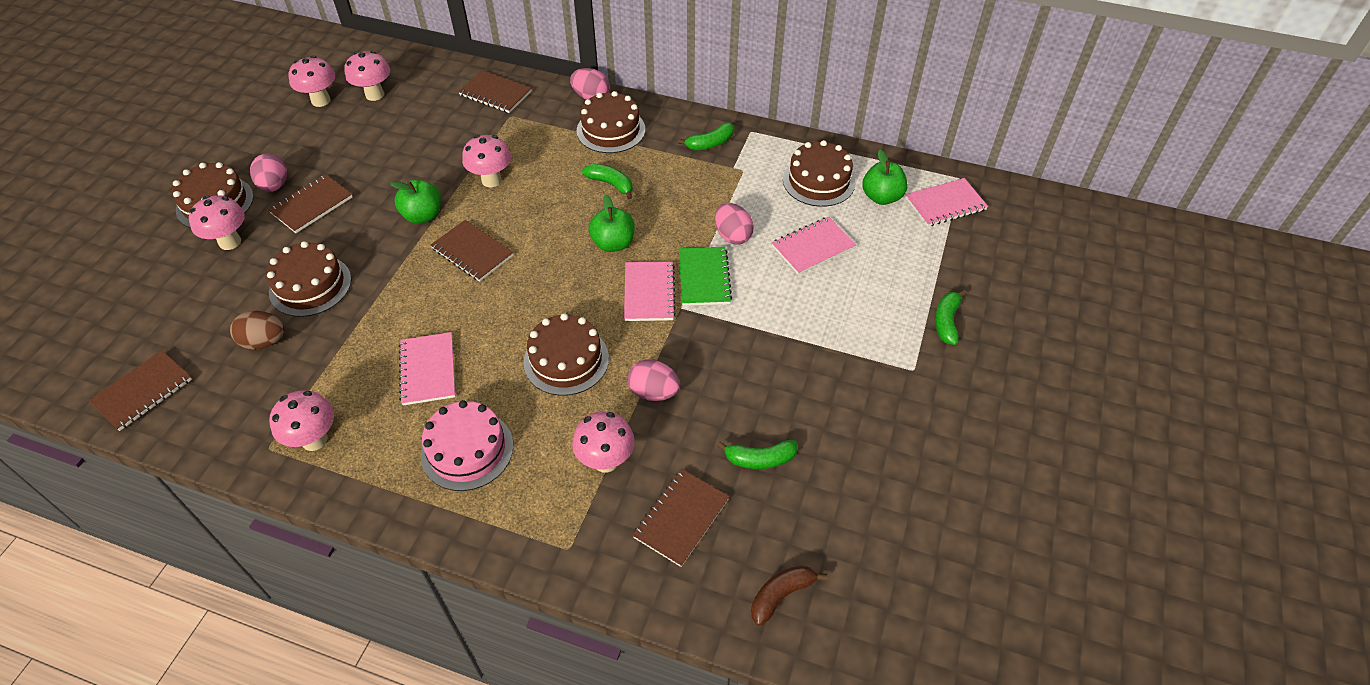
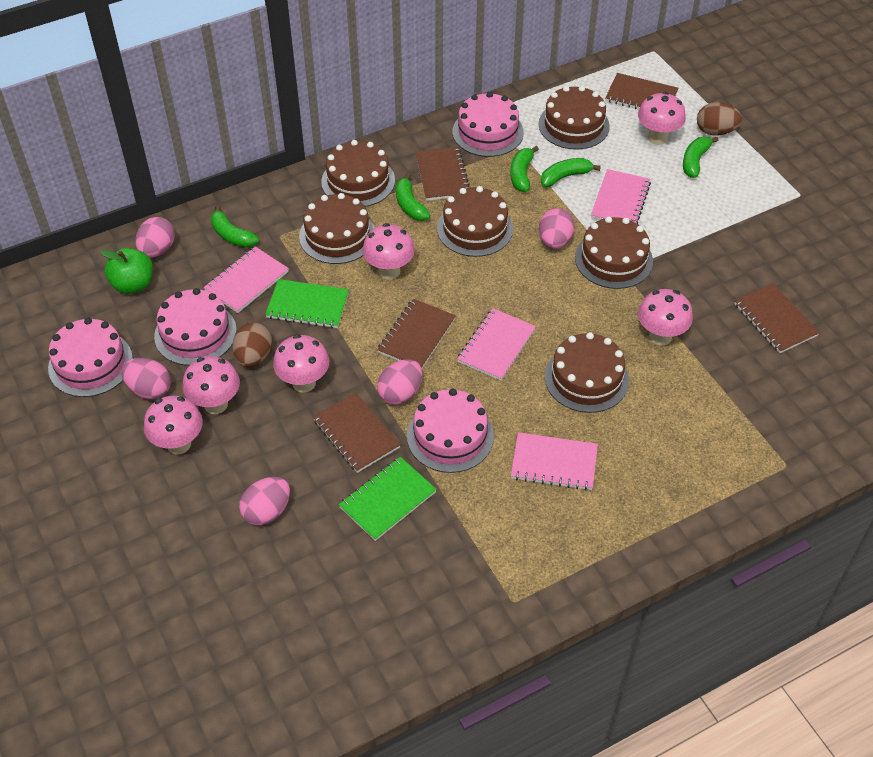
brown banana: [751,565,827,626] = 1 -> none = 0
brown cake: [172,162,254,228] [266,241,351,317] [524,313,609,396] [577,91,645,153] [783,140,856,207] = 5 -> [299,193,375,264] [321,140,395,207] [437,186,513,257] [539,86,610,150] [545,332,629,413] [575,217,653,289] = 6
brown egg: [230,311,284,350] = 1 -> [232,322,272,367] [697,102,742,136] = 2
green apple: [390,180,441,224] [589,195,635,252] [862,150,908,205] = 3 -> [101,248,153,294] = 1
green banana: [582,164,633,199] [678,122,734,150] [717,440,798,469] [935,289,967,345] = 4 -> [211,205,259,248] [396,173,430,221] [510,146,539,192] [541,158,601,187] [683,137,719,178] = 5
green notebook: [679,247,732,306] = 1 -> [265,279,349,328] [339,457,437,541] = 2
pink cake: [421,400,513,491] = 1 -> [48,318,133,397] [154,288,237,366] [407,389,494,473] [453,92,524,157] = 4
pink egg: [250,154,287,192] [570,68,609,100] [628,359,680,401] [715,203,754,245] = 4 -> [121,358,171,400] [135,217,175,258] [239,477,290,526] [377,359,422,405] [539,208,575,249] = 5

